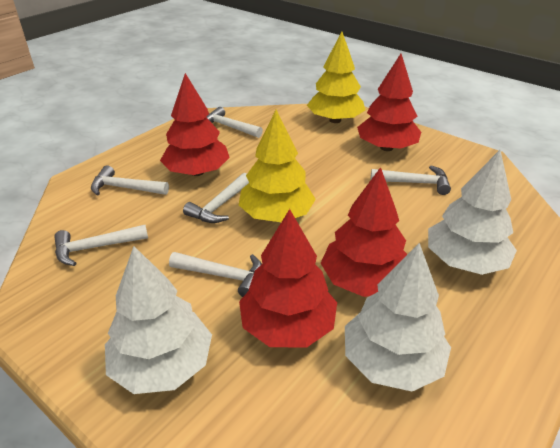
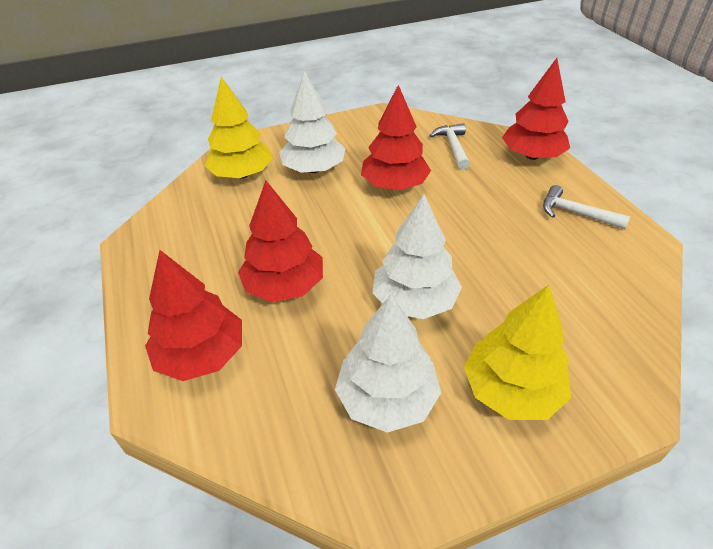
white hammer: [54,225,148,266] [91,165,169,196] [169,252,262,297] [183,173,249,223] [206,107,263,138] [371,166,451,195] = 6 -> [429,123,470,170] [543,185,630,229] = 2

